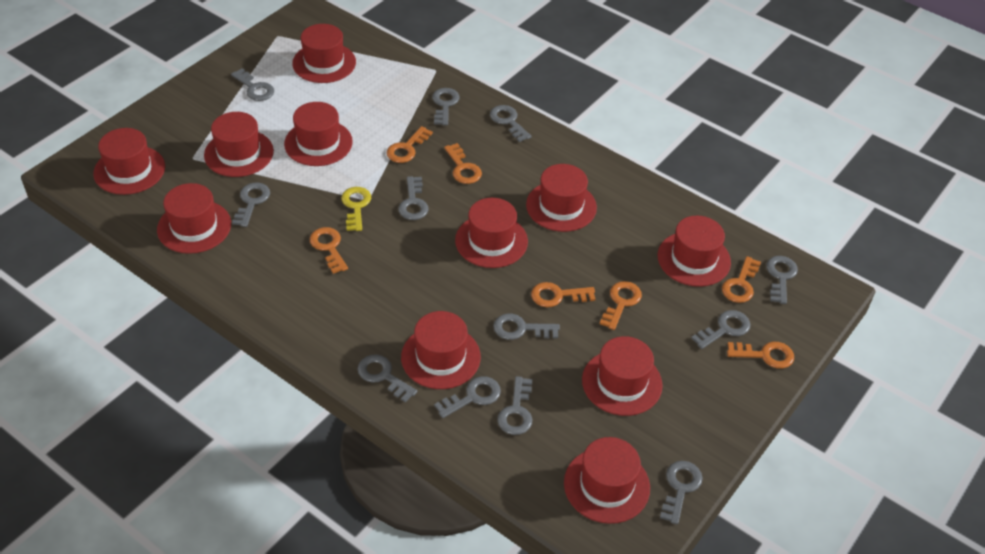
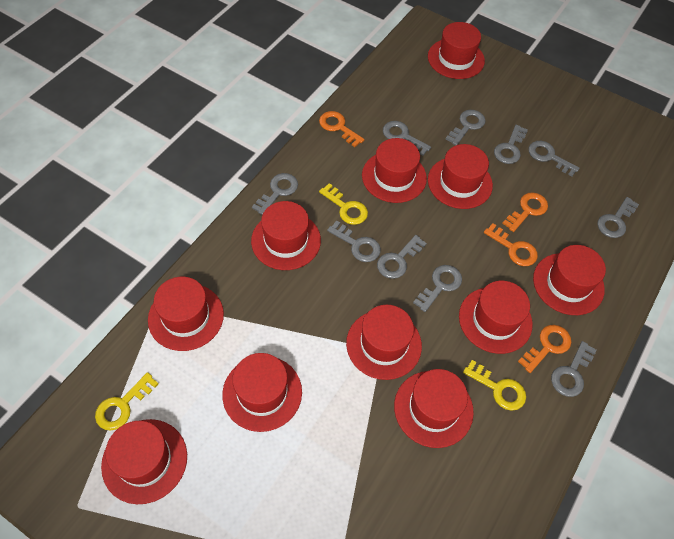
grey key: [231,68,274,101] [232,183,270,227] [357,355,417,402] [398,176,429,220] [432,88,460,126] [434,376,501,418] [490,105,532,142] [493,314,560,340] [497,376,532,435] [660,461,703,525] [691,310,750,349] [766,256,798,304] = 12 -> [252,173,298,215] [327,220,381,262] [377,235,427,279] [383,121,431,156] [413,265,462,312] [446,110,486,145] [494,125,528,164] [528,141,580,177] [551,341,597,397] [597,197,639,238] = 10
orange key: [310,227,348,274] [387,126,433,163] [444,143,482,184] [531,282,595,307] [600,281,642,330] [722,256,761,303] [727,342,794,369] = 7 -> [319,111,364,147] [484,223,538,266] [502,192,548,232] [518,325,571,373] = 4
yellow key: [341,187,371,231] = 1 -> [95,372,159,430] [319,183,368,225] [463,360,526,411] = 3

